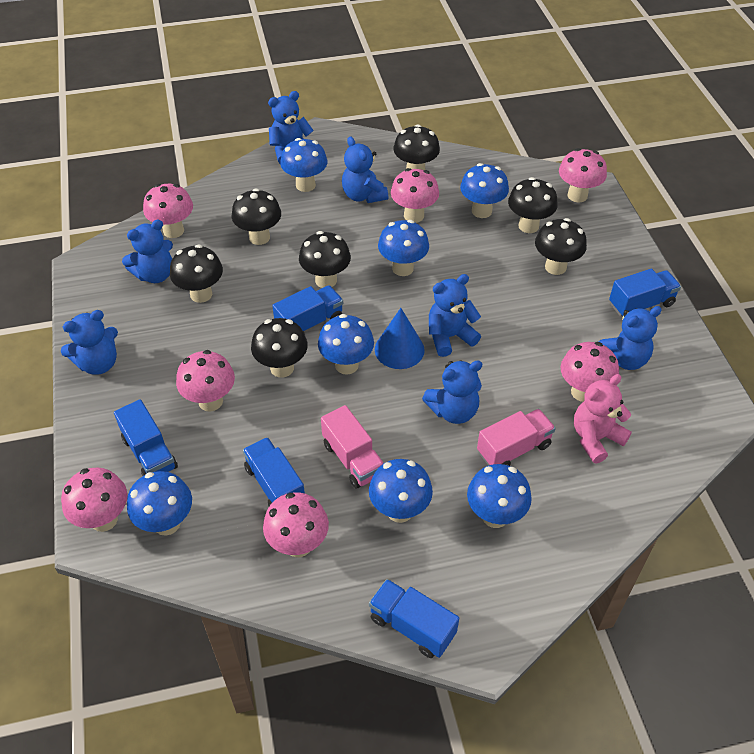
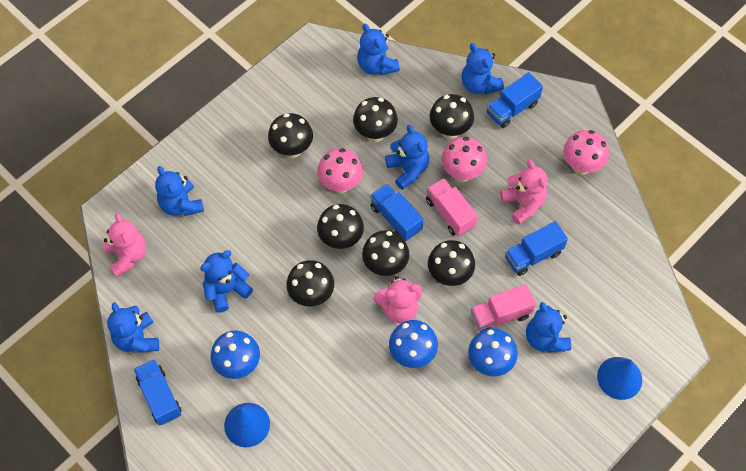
blue cone: [375,308,425,369] = 1 -> [224,403,270,447] [597,357,642,400] = 2
blue mushroom: [127,471,192,536] [280,138,327,192] [318,314,374,375] [369,459,433,523] [378,220,429,276] [460,163,509,218] [467,464,532,528] = 7 -> [211,331,260,379] [389,320,438,368] [468,328,518,376] = 3
blue truck: [114,399,178,476] [243,437,305,506] [272,285,343,335] [369,579,459,658] [609,269,681,317] = 5 -> [134,359,182,426] [370,184,423,241] [487,72,543,128] [505,221,568,276] = 4
pink mushroom: [61,468,128,532] [143,184,193,238] [176,350,235,412] [263,493,329,557] [391,168,439,223] [559,148,607,202] [561,342,619,402] = 7 -> [317,148,363,193] [442,137,487,182] [563,130,609,175] = 3
pink teddy bear: [574,374,632,463] = 1 -> [104,213,146,277] [373,276,422,323] [500,160,548,225] = 3

